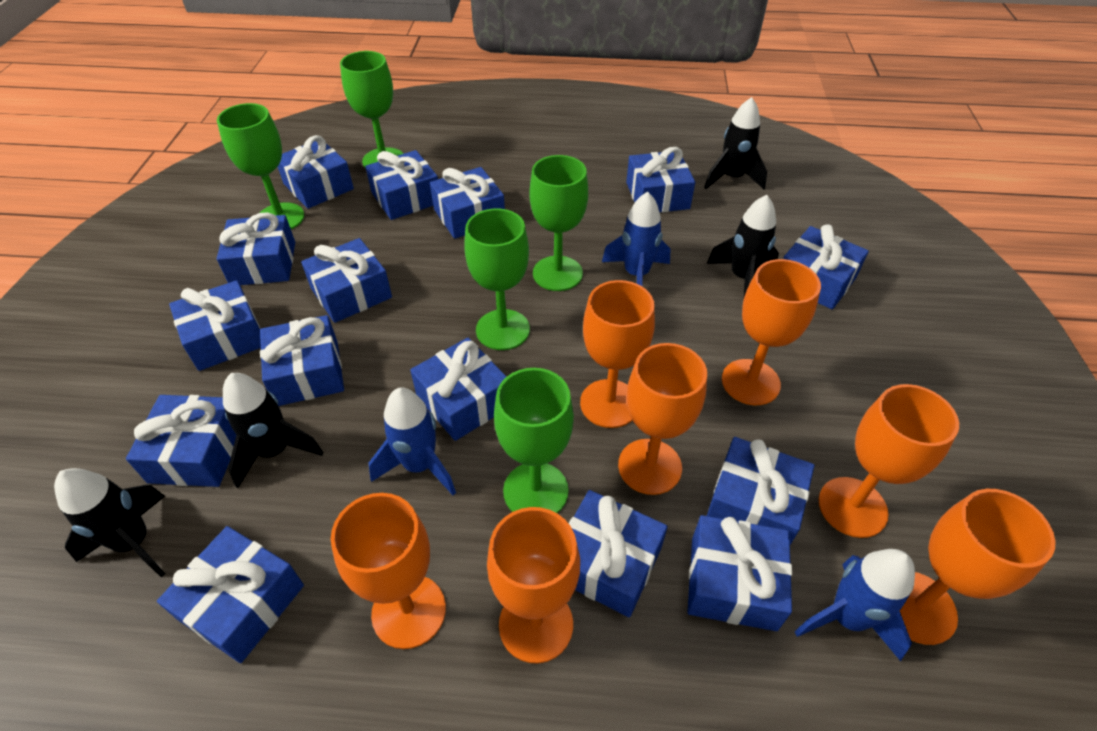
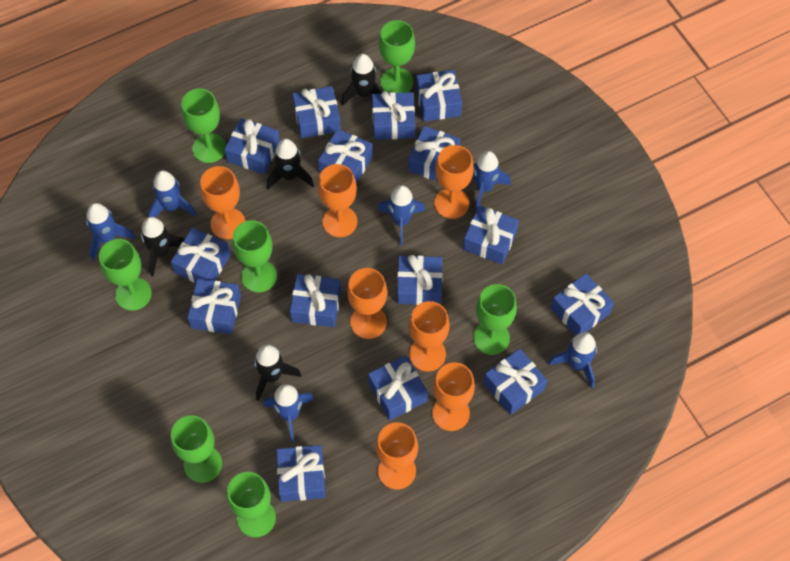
blue rocket: [368,388,456,495] [602,192,670,286] [795,549,915,661] = 3 -> [86,203,135,261] [148,170,197,217] [263,384,314,443] [377,185,425,246] [473,151,511,211] [548,332,597,389] = 6
green goblet: [217,103,304,229] [340,51,403,169] [464,208,530,350] [494,368,574,513] [529,155,588,291] = 5 -> [99,239,152,311] [171,415,222,483] [181,88,226,163] [227,472,276,537] [233,220,277,293] [379,20,415,93] [473,284,517,355] = 7

